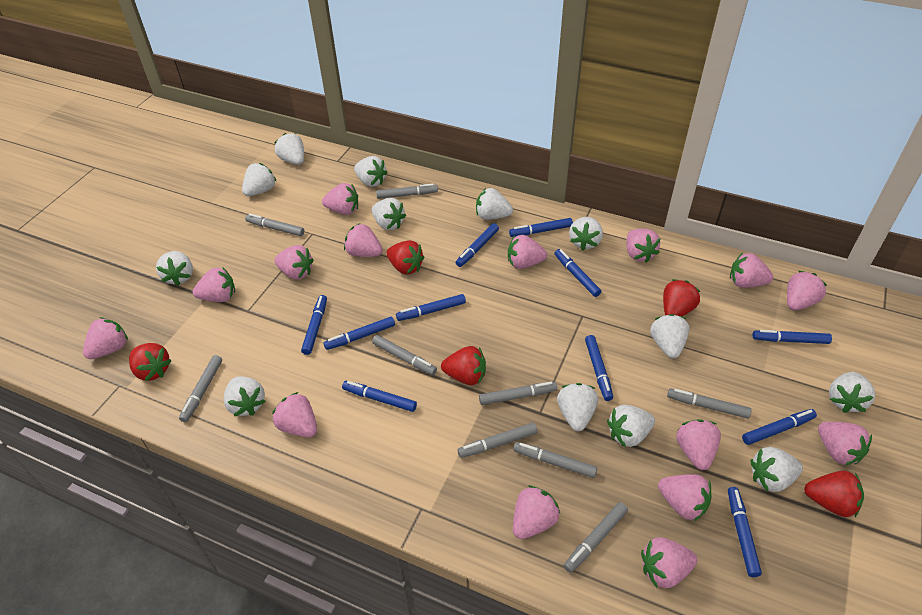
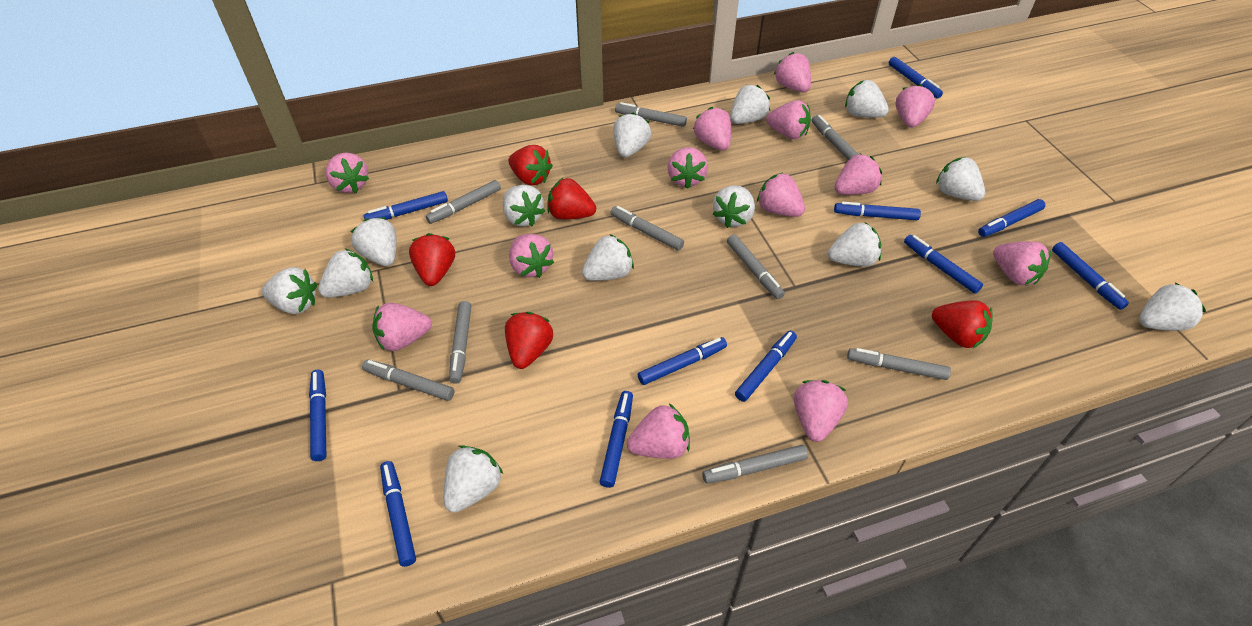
pink strawberry: [83,317,128,359] [193,267,235,302] [272,392,317,437] [274,245,314,279] [322,183,358,215] [344,224,383,257] [508,235,547,269] [513,485,560,539] [626,229,661,263] [641,538,697,588] [658,474,711,521] [676,419,721,470] [730,253,773,288] [787,271,827,310] [818,422,872,466] = 15 -> [326,153,369,193] [372,303,432,351] [509,234,554,278] [627,403,690,459] [667,147,708,189] [693,107,731,151] [757,172,805,217] [766,100,811,139] [774,52,811,92] [794,380,848,442] [834,154,882,195] [895,84,935,128] [993,241,1051,285] = 13

